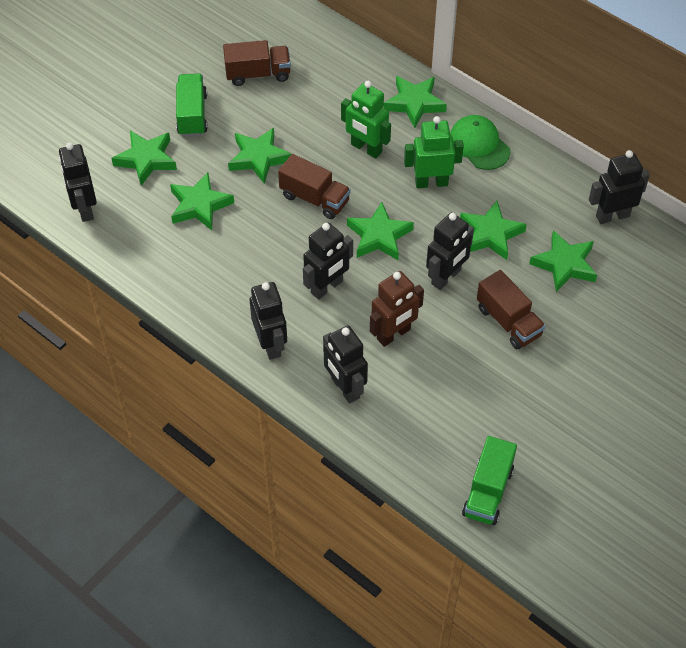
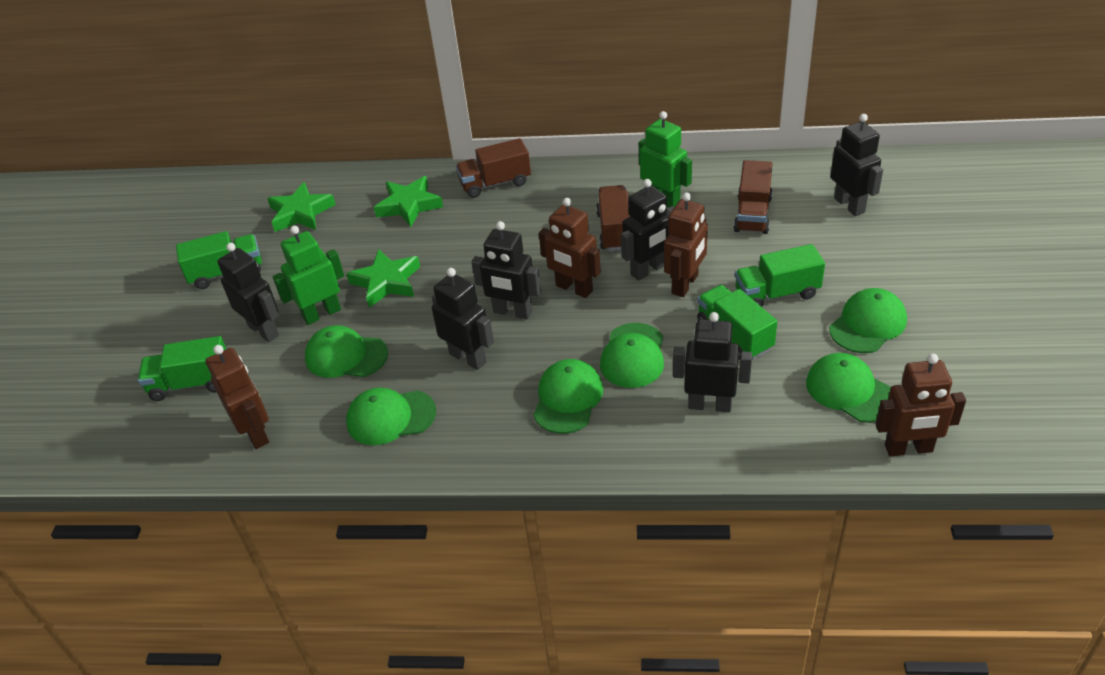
brown robot: [370,271,424,347] = 1 -> [206,345,269,449] [539,198,601,298] [664,192,708,297] [875,353,966,456] = 4
green cap: [450,115,510,170] = 1 -> [305,325,388,378] [346,388,436,445] [533,359,603,434] [600,323,664,388] [806,353,891,423] [829,288,907,353] = 6
green star: [111,131,177,186] [170,173,234,230] [228,128,291,184] [347,202,414,260] [384,76,447,128] [460,201,527,260] [529,230,597,292] = 7 -> [267,182,336,232] [346,249,420,308] [374,176,443,227] = 3
green truck: [176,73,208,136] [462,436,517,525] = 2 -> [138,336,227,401] [176,231,262,289] [697,285,777,360] [735,244,825,307] = 4

